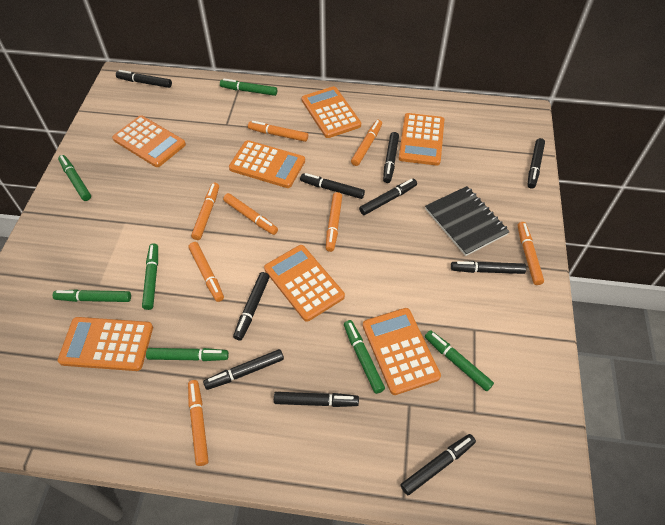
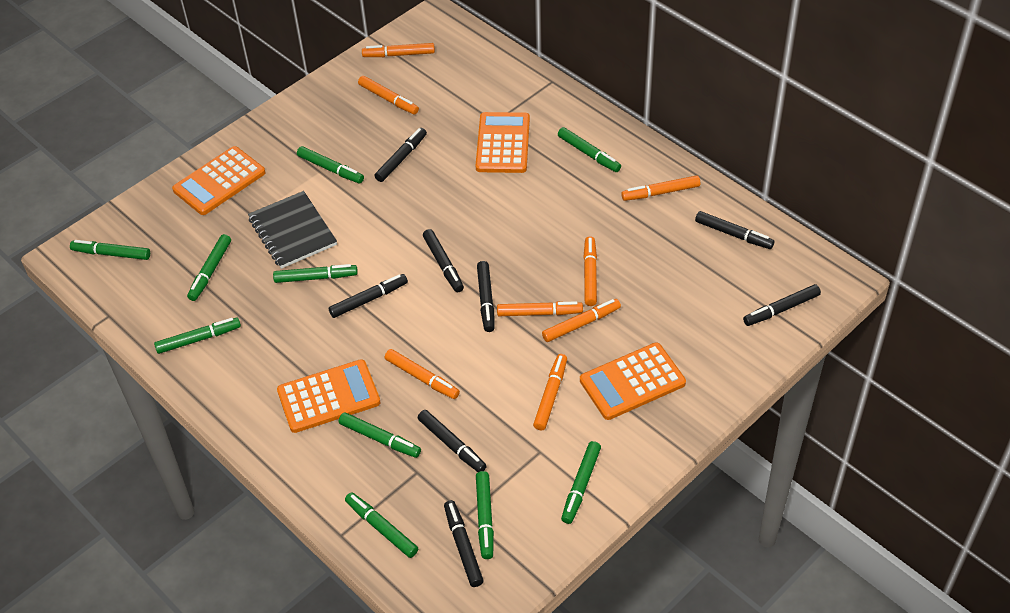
black marker: [116,70,172,88] [203,349,284,390] [233,272,270,341] [274,392,359,407] [300,173,365,199] [359,179,417,215] [383,132,399,183] [400,434,476,495] [451,261,526,274] [527,138,545,189] = 10 -> [329,274,408,318] [374,128,427,182] [418,410,487,472] [423,229,464,292] [444,500,484,587] [477,261,495,332] [695,211,775,249] [743,284,821,326] = 8
green marker: [53,289,131,302] [58,155,91,201] [142,243,158,310] [146,348,229,361] [220,79,277,96] [344,320,385,394] [425,330,494,391] = 7 -> [70,240,150,260] [154,317,241,354] [187,234,231,301] [273,264,358,283] [297,146,364,183] [339,412,421,458] [345,492,418,558] [476,471,494,559] [558,127,621,172] [561,441,601,524] = 10
orange calculator: [57,317,153,371] [112,115,186,167] [229,140,305,188] [264,245,345,322] [302,86,361,138] [363,308,441,395] [399,113,444,166] = 7 -> [172,146,265,215] [277,359,381,433] [476,112,530,173] [580,343,686,420] = 4

